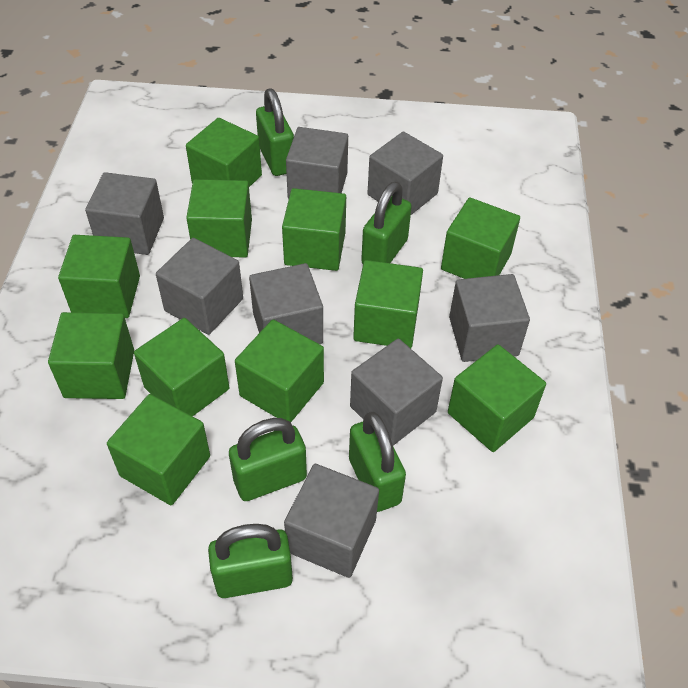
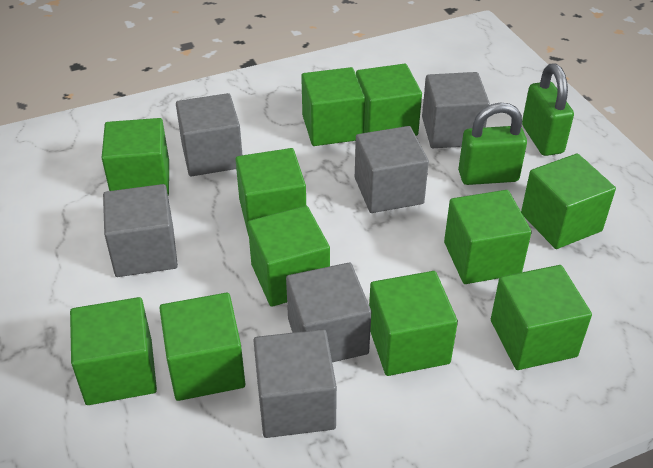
green padlock: [208,524,293,598] [229,418,307,501] [256,89,294,176] [349,412,406,512] [361,181,412,264] = 5 -> [458,103,527,185] [522,63,574,156] = 2
grey cube: [85,172,164,255] [156,238,243,335] [249,263,323,344] [284,464,379,578] [286,127,348,199] [350,339,443,446] [367,132,443,215] [449,274,530,362] = 8 -> [103,184,178,277] [176,93,242,176] [253,329,337,438] [286,263,371,362] [355,126,429,213] [422,72,490,148] = 6

